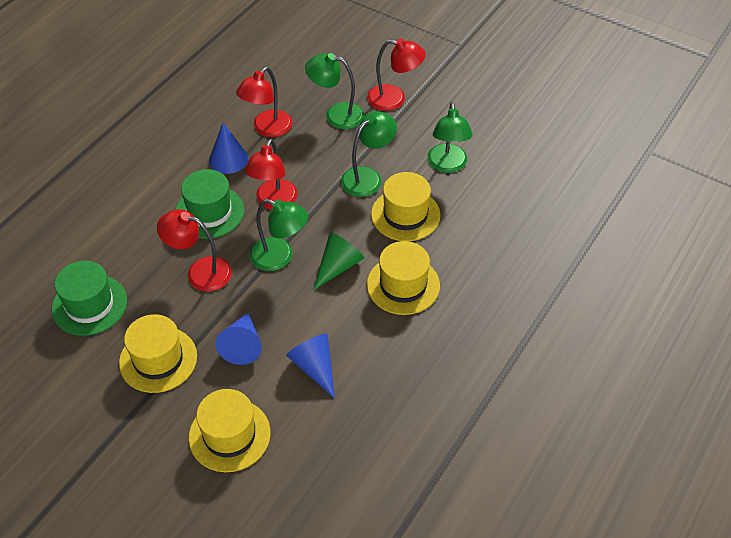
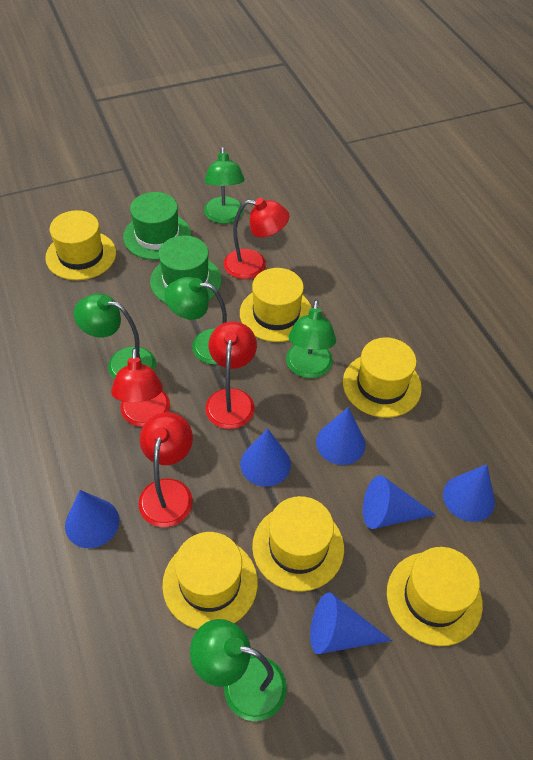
blue cone: [209,123,248,174] [215,312,262,365] [286,334,335,399] = 3 -> [65,490,119,548] [240,428,291,487] [310,592,392,654] [316,407,366,465] [363,475,436,529] [443,464,495,522] = 6
green cone: [313,232,364,290] = 1 -> none = 0
green lamp: [249,199,308,271] [305,53,365,129] [341,111,397,197] [427,102,472,173] = 4 -> [74,293,156,379] [164,277,227,365] [190,619,287,721] [204,147,245,224] [286,299,336,378] = 5
yellow hat: [119,314,197,393] [189,389,270,472] [367,241,440,315] [371,172,440,241] = 4 -> [45,210,116,280] [162,532,258,629] [240,268,312,342] [252,496,344,592] [343,337,422,418] [387,547,483,646] = 6

